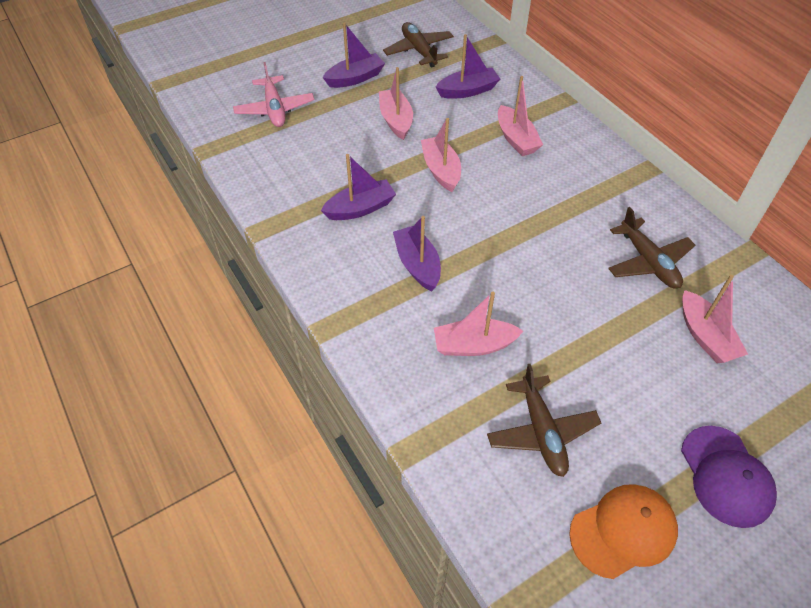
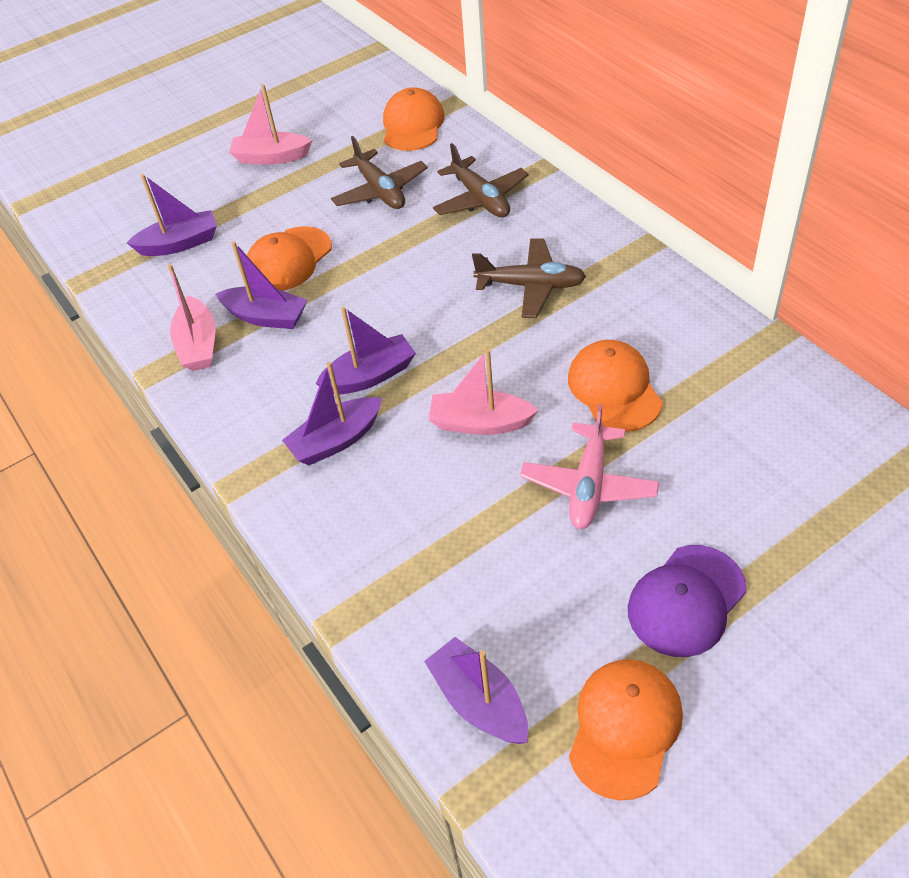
orange cap: [569,484,678,579] = 1 -> [247,226,332,291] [383,87,445,151] [568,340,663,432] [569,659,683,800] = 4
pink boat: [379,67,413,140] [421,118,461,192] [434,292,523,356] [498,76,543,156] [682,275,748,363] = 5 -> [168,264,216,371] [229,84,312,165] [429,349,539,435] = 3
purple boat: [321,154,396,220] [323,22,385,88] [393,216,441,291] [436,34,500,98] = 4 -> [127,174,217,256] [215,241,307,329] [282,362,382,465] [316,307,416,395] [424,637,528,744] = 5

